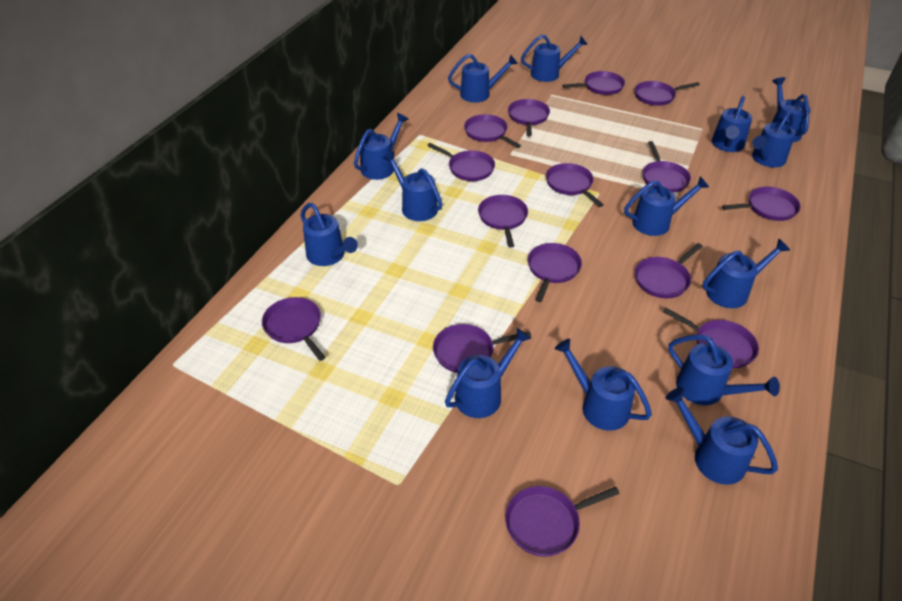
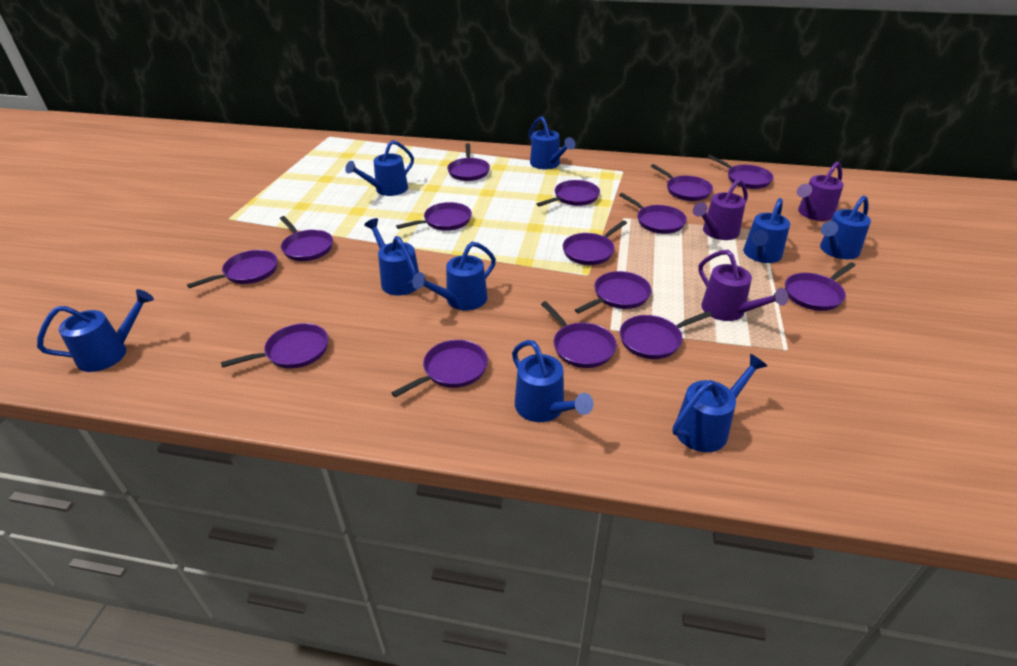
blue watering can: [301,203,358,266] [354,113,409,180] [383,151,442,221] [445,328,532,418] [448,54,518,103] [521,35,588,82] [555,339,652,431] [624,176,709,236] [666,387,778,485] [668,335,780,405] [703,239,790,308] [712,96,752,152] [752,111,796,167] [772,77,811,142] = 14 -> [37,289,154,372] [345,140,414,196] [364,218,419,296] [412,242,496,310] [512,340,594,422] [529,116,575,169] [673,354,767,452] [743,198,790,263] [820,195,871,259] = 9
purple watering can: none = 0 -> [693,179,748,240] [698,250,788,321] [797,161,844,221] = 3

